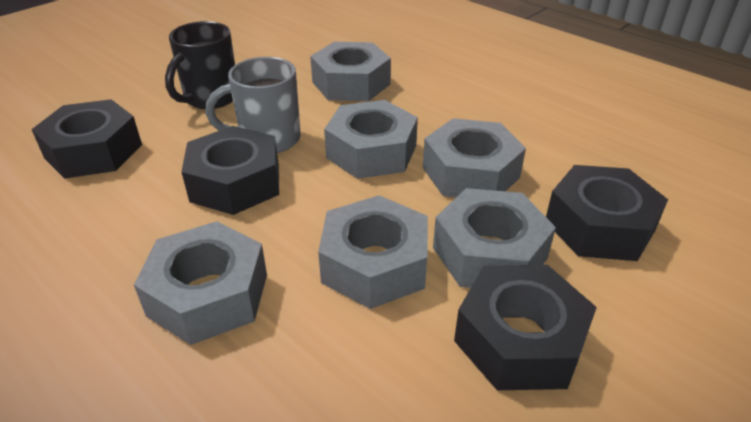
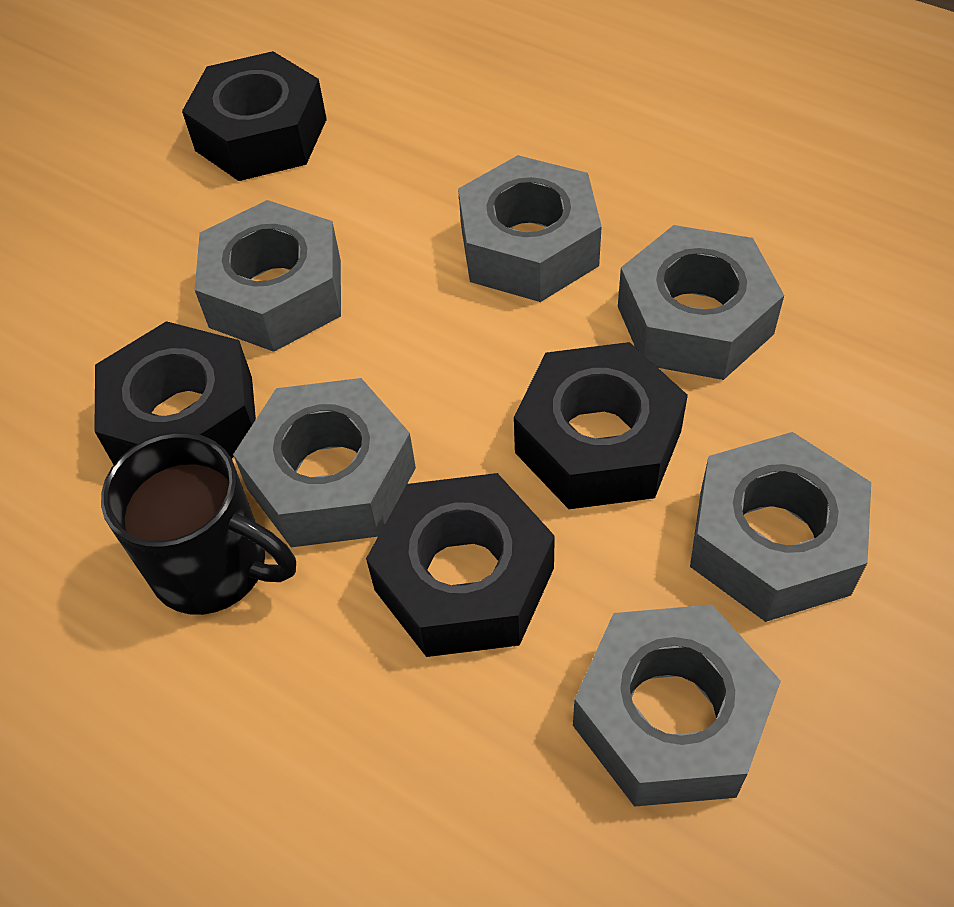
grey mug: [205,57,301,153] = 1 -> none = 0

